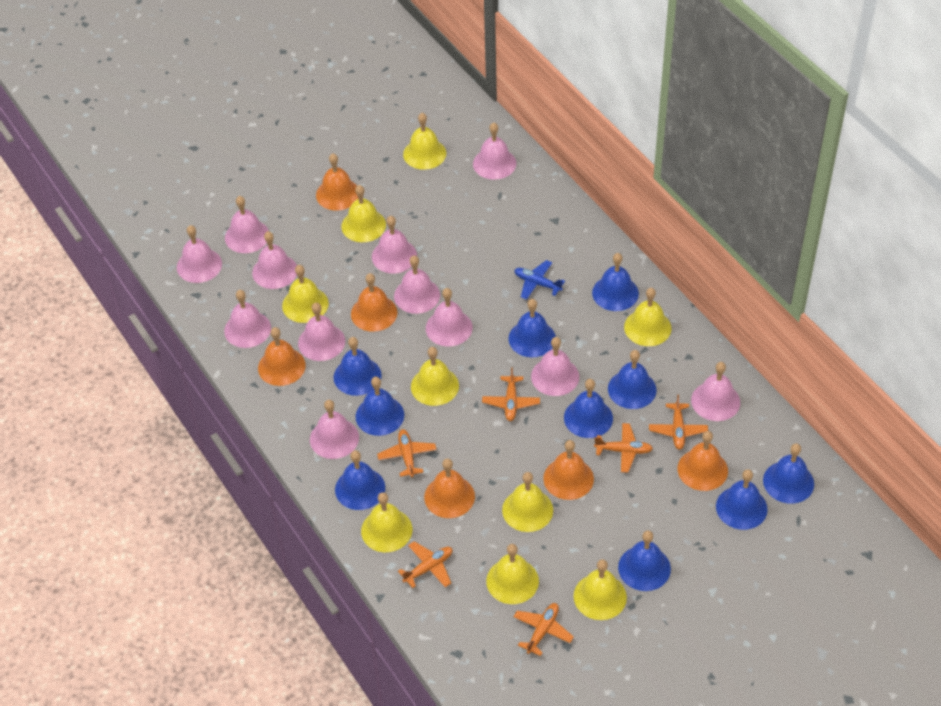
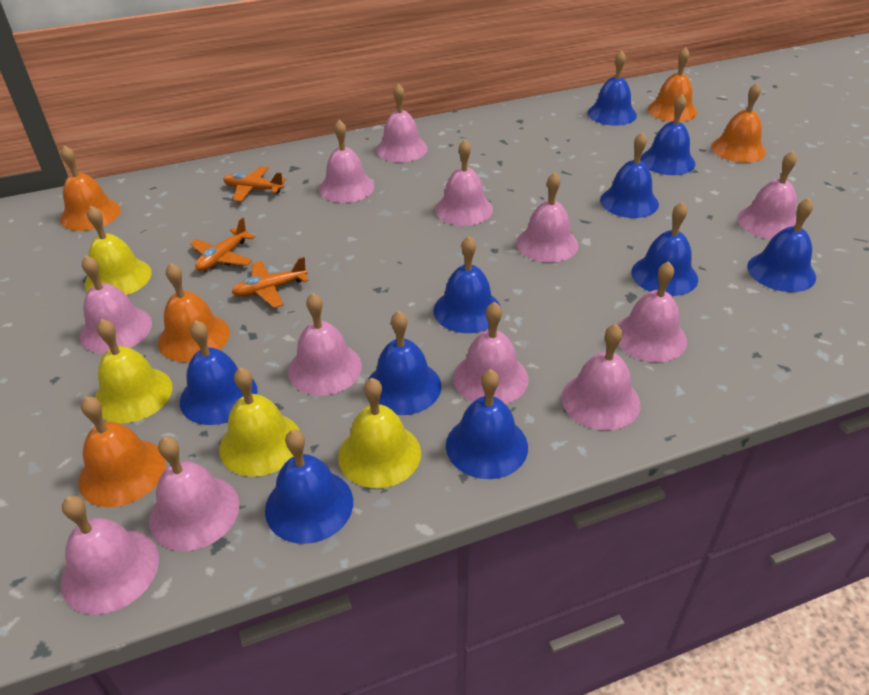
blue plane: [514,260,565,300] = 1 -> none = 0
orange bell: [258,327,306,386] [316,153,359,211] [351,273,397,332] [424,458,475,518] [543,440,594,500] [677,431,728,491] = 6 -> [60,145,121,231] [78,396,166,507] [158,263,230,362] [648,47,697,122] [711,83,766,163] = 5
orange plane: [377,429,437,477] [398,541,452,588] [482,367,540,421] [513,603,574,656] [594,423,653,473] [649,394,708,450] = 6 -> [190,218,256,271] [223,166,286,202] [231,257,309,308] = 3
yellow bell: [282,265,329,323] [342,185,386,242] [361,492,412,552] [403,113,446,170] [411,347,459,406] [486,544,539,604] [502,472,553,532] [574,559,627,620] [624,288,671,346] = 9 -> [85,206,152,295] [95,319,172,423] [219,367,300,477] [338,378,421,488] = 4

